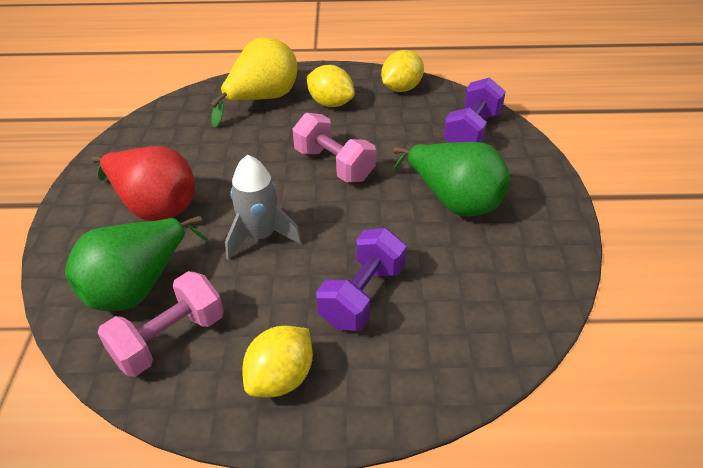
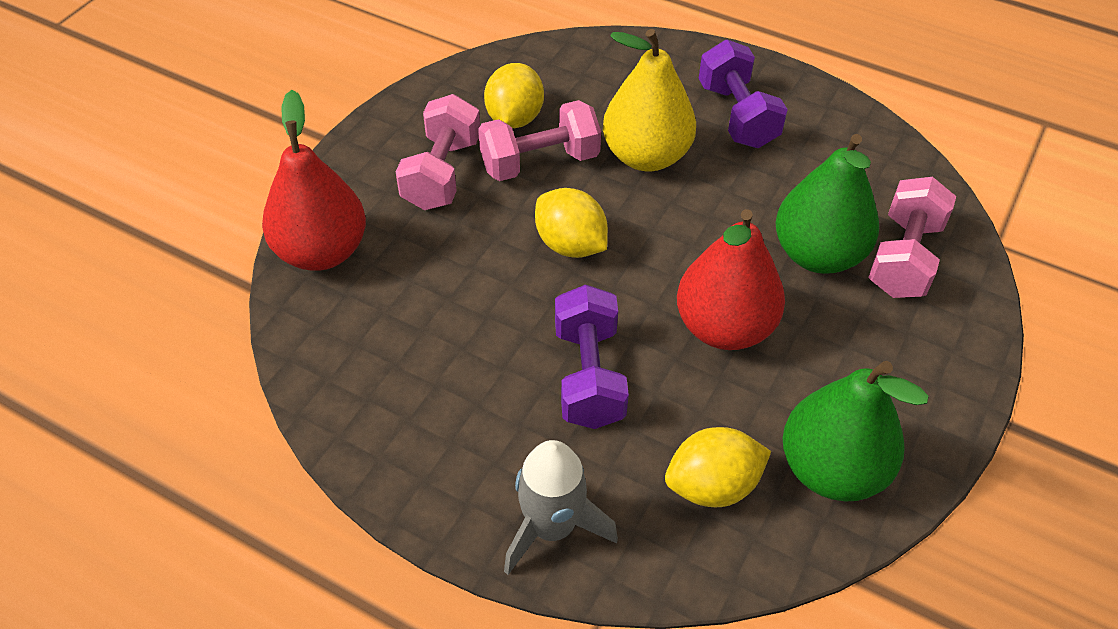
pink dumbbell: [97,271,224,377] [293,113,376,182] = 2 -> [395,94,480,210] [478,100,601,181] [868,177,956,298] = 3
red pear: [91,146,195,221] = 1 -> [262,90,366,271] [677,209,785,350] = 2

